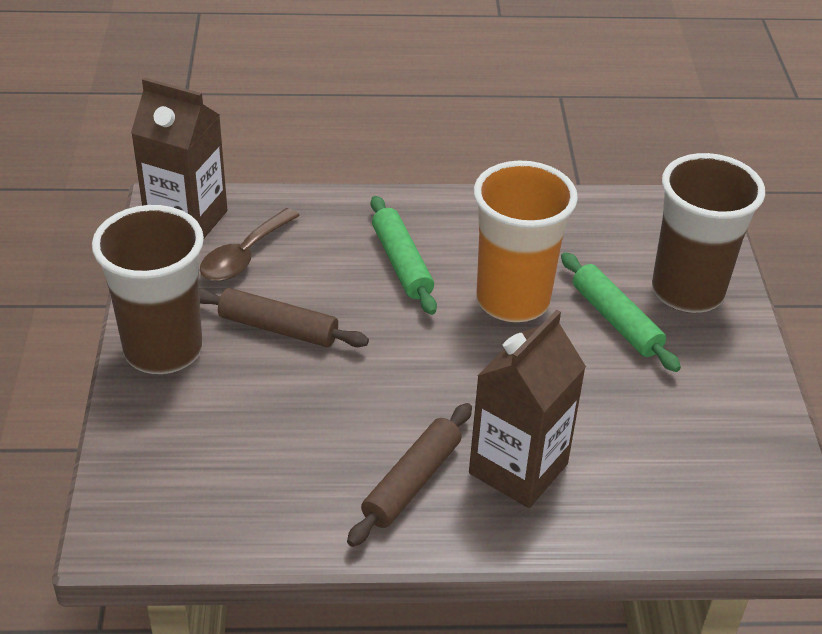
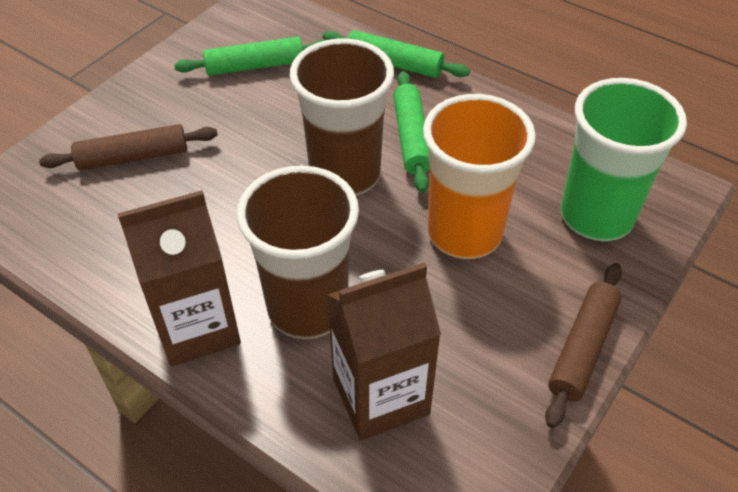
brown spoon: [200,208,300,281] = 1 -> none = 0
green cup: none = 0 -> [561,78,687,241] = 1
green rolling pin: [371,196,437,315] [561,252,681,372] = 2 -> [174,37,325,76] [322,30,470,78] [393,71,430,193] = 3

